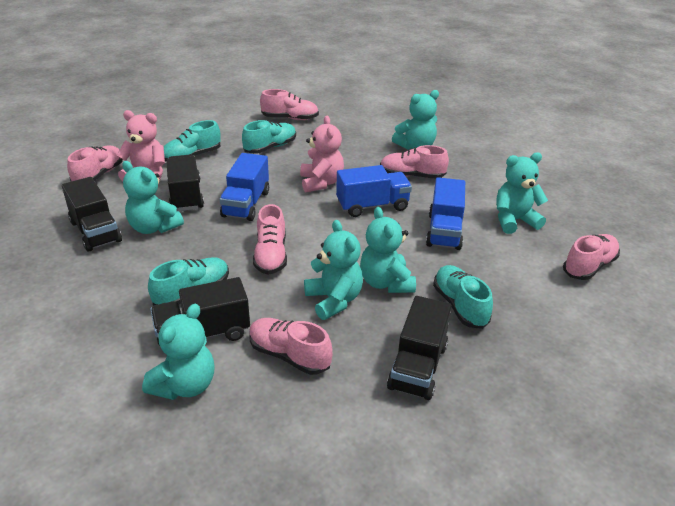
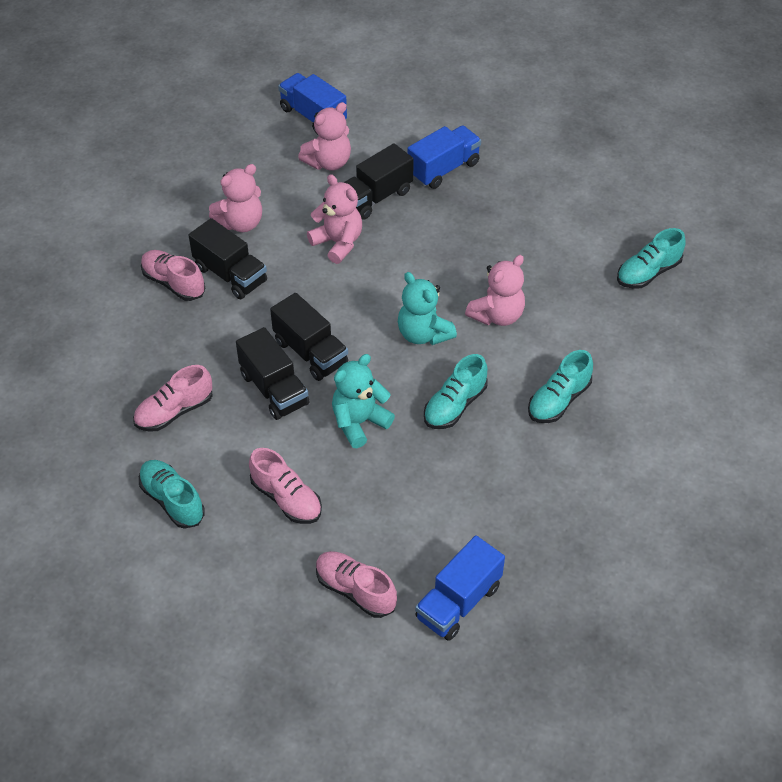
pink shoe: [67,145,123,182] [249,318,333,375] [253,204,287,275] [260,89,319,120] [380,145,449,178] [563,234,620,280] = 6 -> [133,365,213,432] [141,250,206,301] [249,448,322,524] [316,551,397,618] = 4
pink teddy bear: [116,110,165,182] [300,116,344,193] = 2 -> [209,164,262,232] [298,102,351,171] [307,174,362,264] [465,255,525,326] = 4
turquoise teddy bear: [122,161,184,234] [142,304,215,400] [304,220,363,320] [360,207,416,293] [392,90,439,150] [496,152,548,234] = 6 -> [332,354,395,448] [398,272,457,345] = 2

